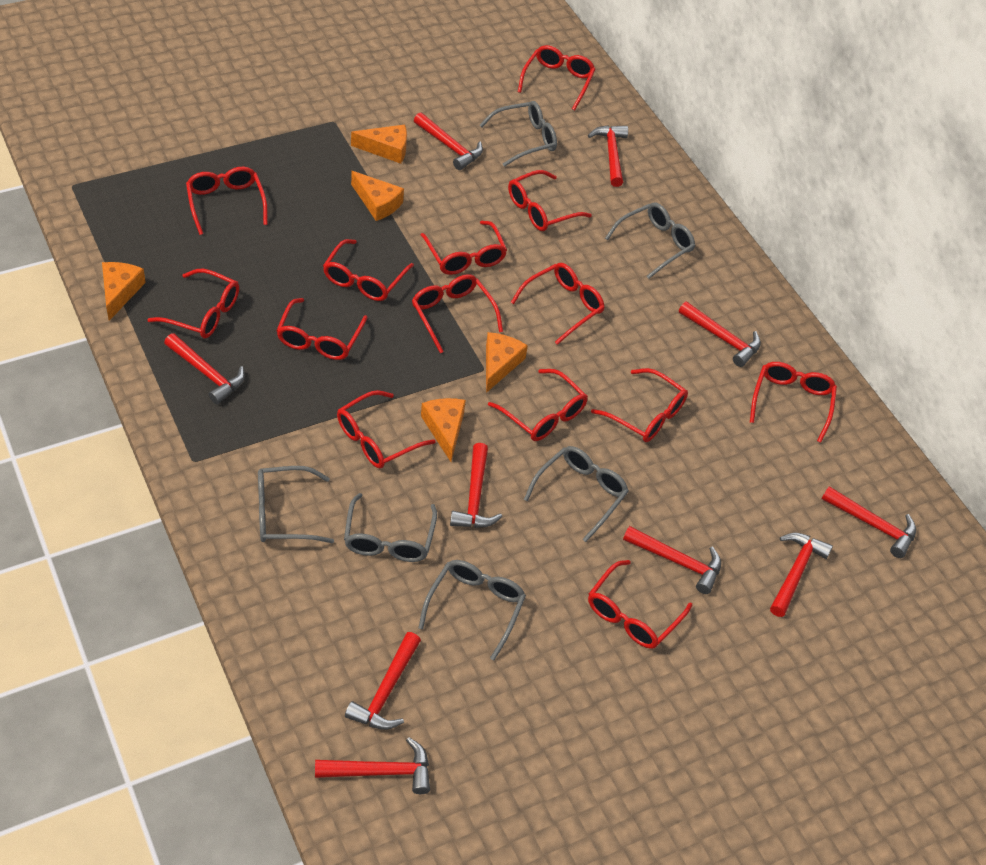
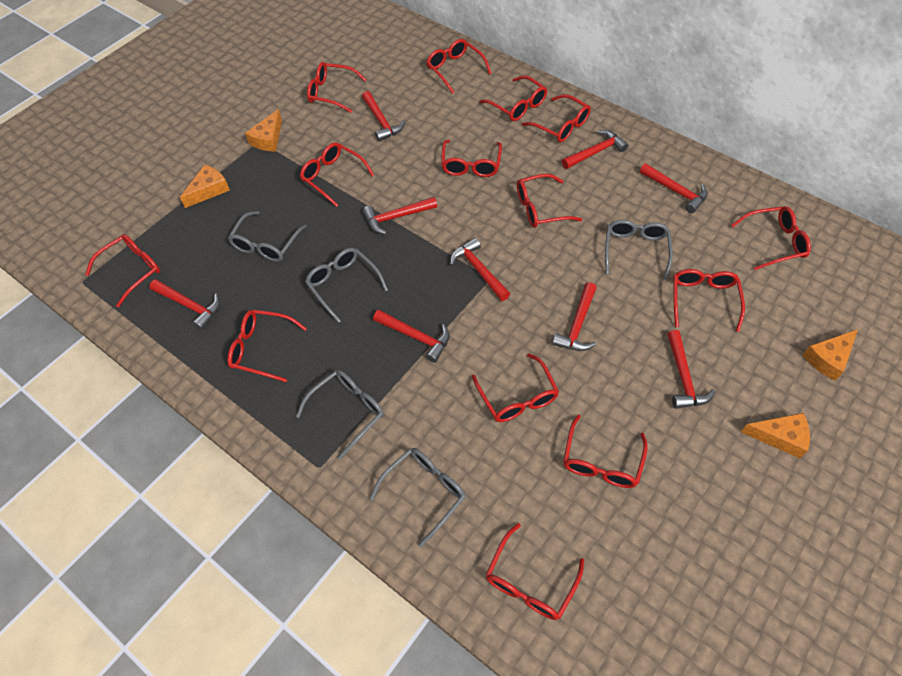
grey glasses: [258,466,334,543] [344,493,437,562] [418,560,526,660] [480,101,557,167] [524,446,629,542] [605,203,695,279] = 6 -> [228,211,307,262] [296,370,384,459] [305,248,388,323] [370,448,466,547] [605,220,673,280] = 5
orange cheese: [102,262,146,321] [351,125,407,164] [351,171,404,221] [421,398,466,462] [486,332,528,393] = 5 -> [180,165,230,208] [245,109,282,152] [741,413,810,458] [803,329,858,380] = 4
red hammer: [164,333,245,405] [315,737,430,794] [345,632,421,730] [414,113,483,170] [450,443,502,528] [588,125,628,187] [623,526,721,594] [679,301,761,367] [770,533,833,617] [822,486,916,558] = 10 -> [149,279,220,330] [362,91,405,141] [363,197,437,234] [373,310,450,363] [450,238,510,301] [552,282,597,351] [562,130,628,169] [640,163,708,213] [667,330,715,409] = 9

